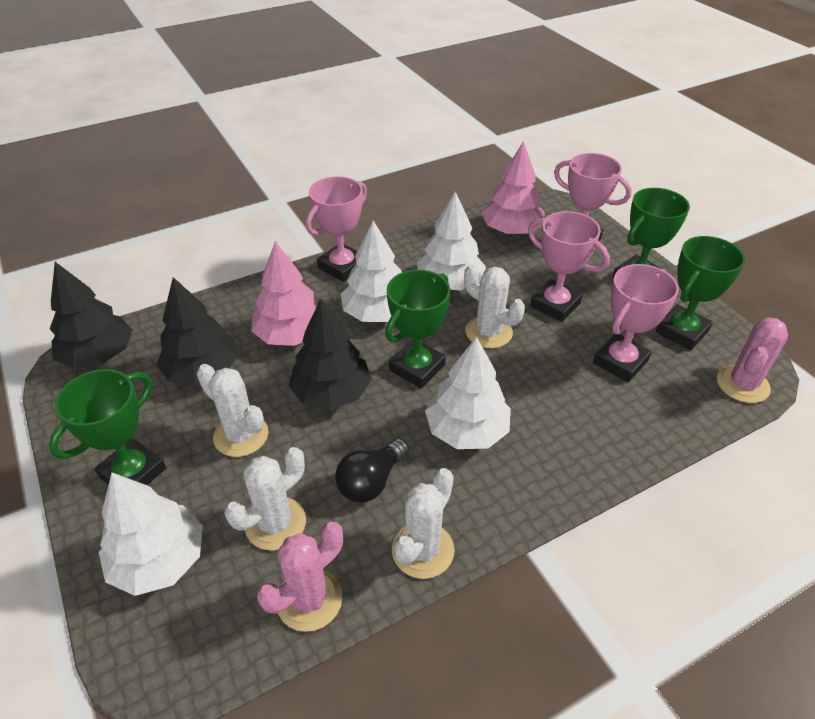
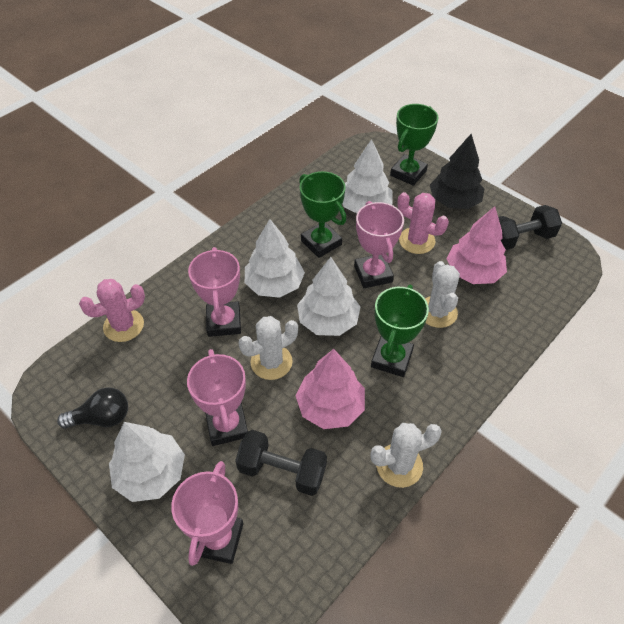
black dumbbell: none = 0 -> [235,430,327,496] [498,205,562,250] = 2
black tree: [50,262,132,369] [156,277,238,386] [289,299,372,410] = 3 -> [430,134,484,209] = 1
green trophy: [49,369,166,485] [385,269,450,388] [612,188,690,279] [656,236,745,350] = 4 -> [299,171,346,258] [371,285,429,377] [390,104,438,186] = 3
white cactus: [197,364,268,457] [225,447,306,551] [392,468,455,579] [464,265,525,348] = 4 -> [238,316,298,380] [370,423,442,488] [425,261,460,328] = 3

